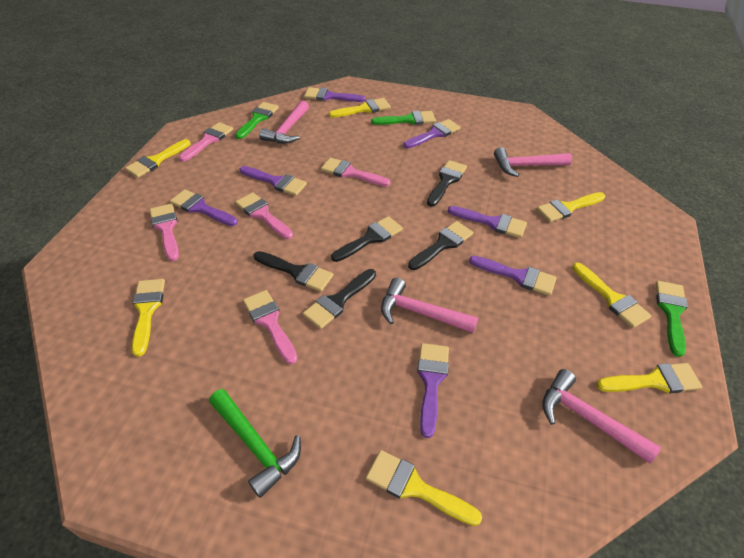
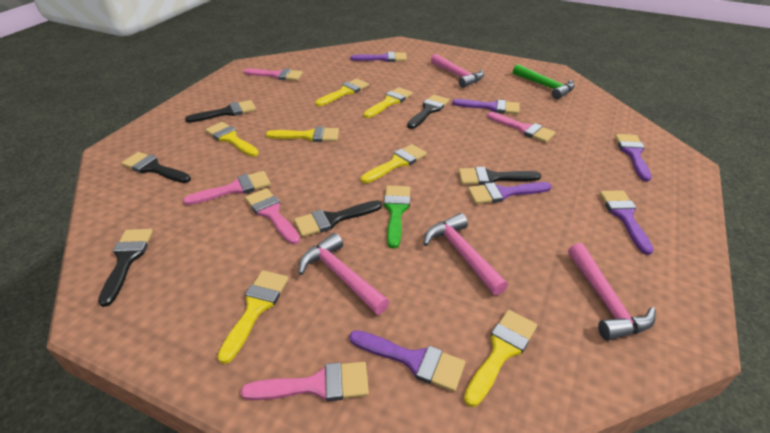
black brush: [254,251,333,292] [303,269,376,329] [331,216,403,262] [408,221,473,270] [427,160,467,207] = 5 -> [98,229,153,307] [121,152,191,183] [185,100,256,123] [294,200,382,237] [407,95,449,129] [459,167,541,185] = 6
green brush: [235,102,279,139] [371,111,436,125] [656,281,688,357] = 3 -> [384,185,410,248] = 1
purple brush: [170,189,238,226] [240,166,307,196] [304,87,366,102] [403,119,461,148] [417,343,449,438] [448,206,527,238] [469,256,557,296] = 7 -> [349,330,465,392] [350,52,407,62] [452,99,520,114] [468,182,551,204] [600,190,654,255] [615,134,652,181] = 6

